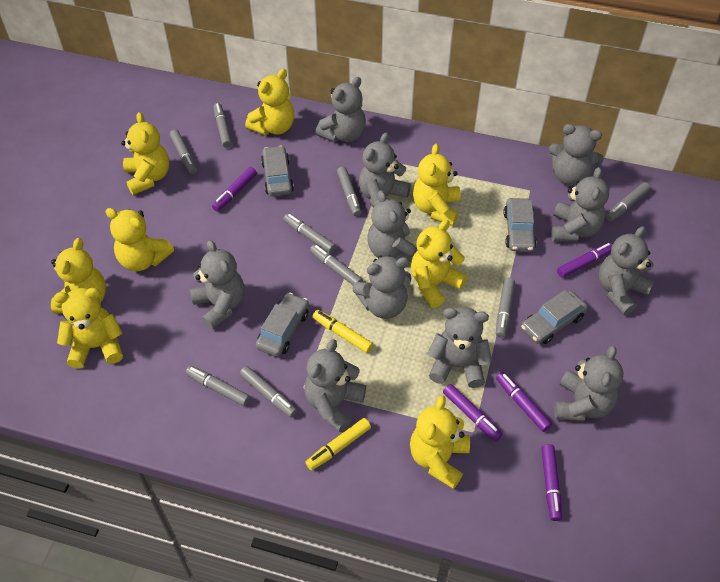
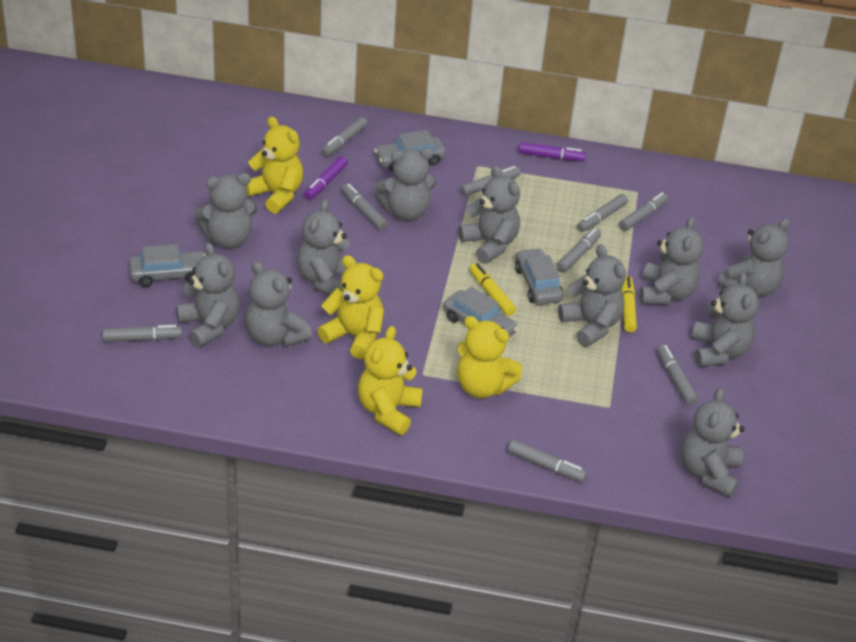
purple marker: [212,167,257,211] [443,384,503,441] [496,372,552,432] [541,444,562,521] [557,243,612,278] = 5 -> [304,156,348,200] [519,142,586,161] = 2
yellow teddy bear: [51,238,106,313] [54,288,123,369] [105,208,174,271] [121,112,169,195] [245,69,294,135] [410,395,470,489] [411,220,467,308] [413,144,461,226] = 8 -> [246,117,303,214] [317,255,384,359] [358,326,423,435] [457,316,522,398] = 4

